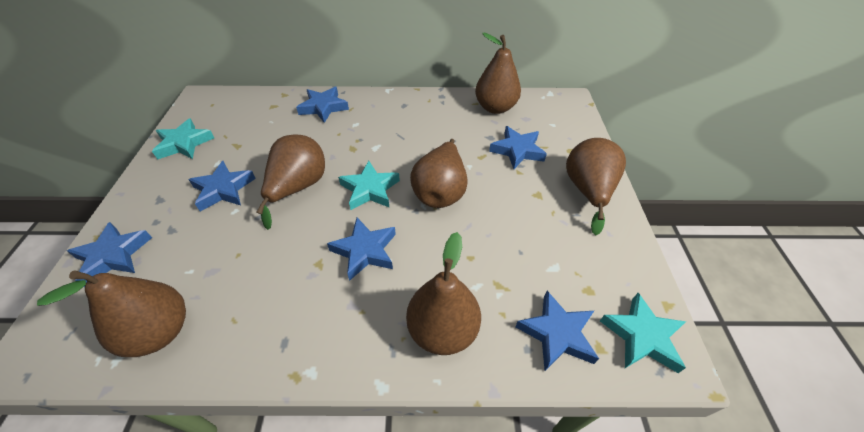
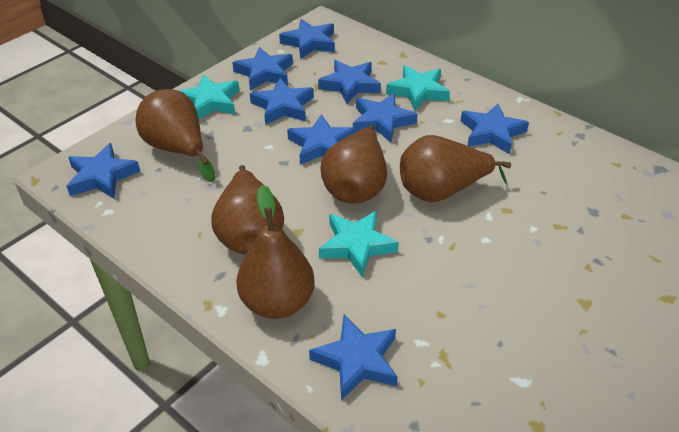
blue star: [67,222,152,288] [188,161,256,211] [296,87,349,123] [327,218,396,281] [489,126,547,169] [516,291,599,371] = 6 -> [66,143,140,199] [232,47,293,90] [250,78,314,125] [279,19,335,59] [287,114,355,165] [309,315,398,401] [318,60,381,104] [353,93,418,142] [461,103,529,154] = 9
brown pear: [37,271,186,357] [256,134,325,230] [406,232,481,355] [410,139,468,208] [475,32,521,114] [566,138,626,235] = 6 -> [135,89,215,182] [212,165,284,254] [236,185,315,319] [320,125,387,204] [400,135,511,202] = 5

